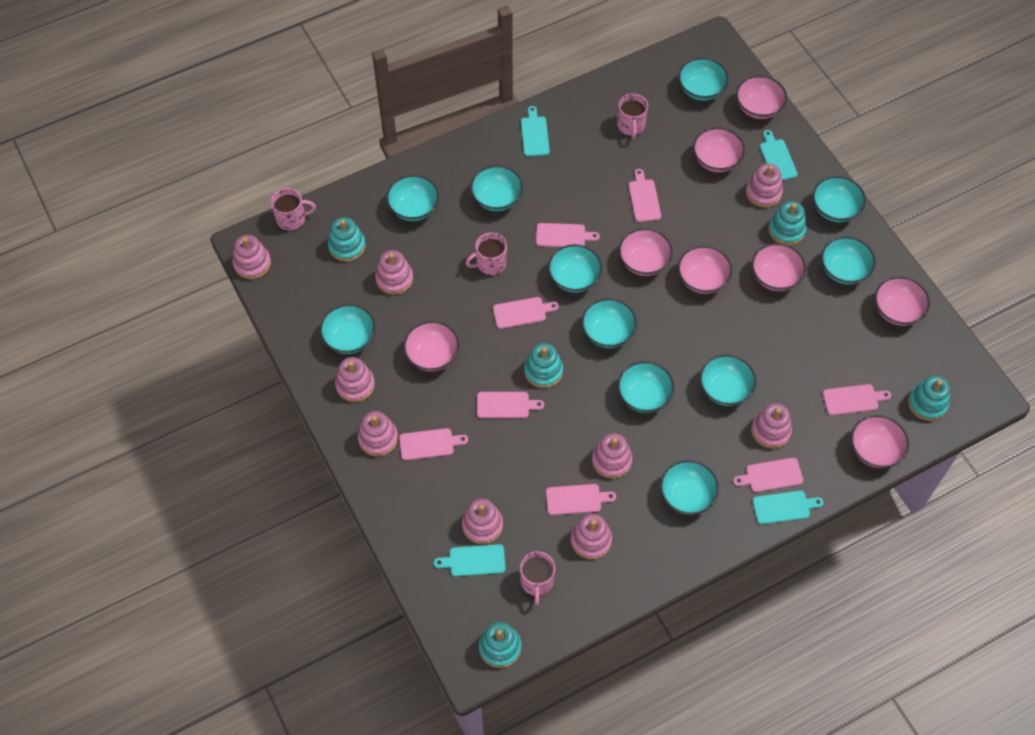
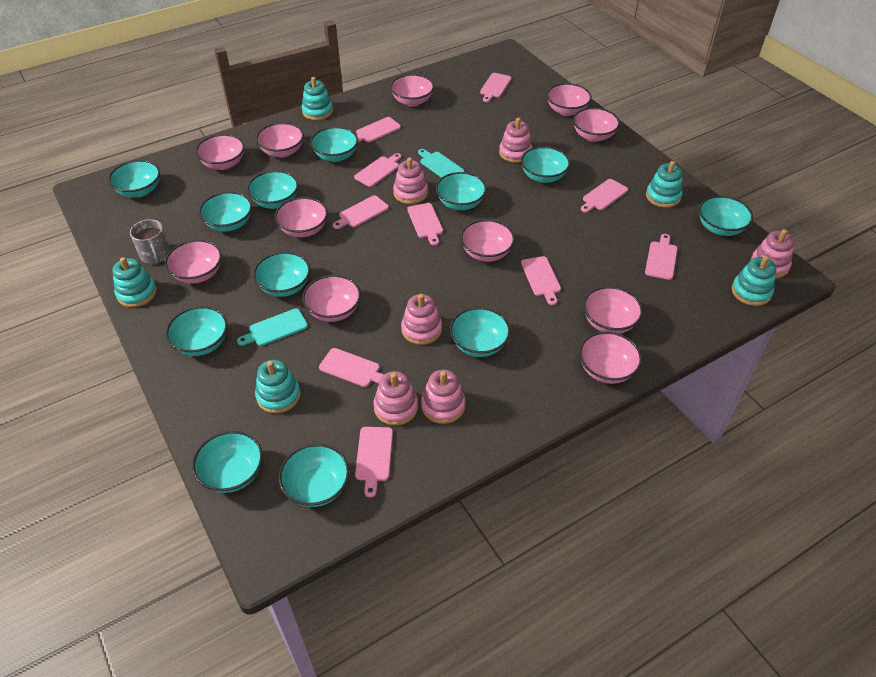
grey mug: none = 0 -> [130,219,170,264] = 1
pink bowl: [403,321,460,372] [619,228,673,276] [678,246,732,294] [693,127,745,172] [736,76,787,119] [752,243,806,291] [851,415,909,468] [875,277,930,326] = 8 -> [165,240,222,284] [195,134,245,170] [256,123,304,158] [275,197,328,237] [302,275,361,322] [390,74,434,106] [460,220,515,262] [546,83,592,116] [573,108,620,142] [579,332,642,384] [583,286,643,334] = 11
pink cutting board: [399,428,468,460] [477,392,544,418] [493,297,559,329] [536,223,600,247] [546,484,616,515] [629,169,661,222] [733,458,803,492] [823,384,891,415] = 8 -> [319,348,384,387] [333,195,389,229] [354,153,401,187] [355,427,393,497] [356,117,401,142] [407,203,443,245] [480,73,512,102] [521,256,561,305] [581,179,628,212] [645,234,678,280] = 10
pink mug: [271,188,316,230] [466,232,507,275] [520,551,555,605] [617,94,648,138] = 4 -> none = 0
pink stacking toy: [232,235,271,279] [335,357,375,402] [358,411,398,456] [375,250,413,295] [462,498,503,544] [571,514,612,559] [592,433,632,478] [746,163,783,208] [751,403,792,449] = 9 -> [373,371,418,426] [393,157,428,204] [401,294,442,345] [421,370,465,424] [499,118,532,163] [751,229,794,278] = 6
turquoise bowl: [320,304,376,354] [386,175,439,221] [470,165,523,211] [548,244,603,293] [581,298,637,348] [618,361,674,413] [660,460,719,515] [678,58,729,101] [700,354,756,406] [813,176,866,222] [821,236,876,284] = 11 -> [108,160,160,197] [166,306,228,356] [192,431,263,493] [199,192,252,232] [247,170,298,209] [253,252,310,297] [279,444,349,507] [310,127,358,162] [436,172,487,210] [450,307,510,357] [521,146,570,183] [699,196,753,236] = 12
turquoise cutting board: [434,544,506,577] [521,106,550,157] [753,491,824,524] [760,130,798,180] = 4 -> [237,308,308,346] [418,149,465,178] = 2

